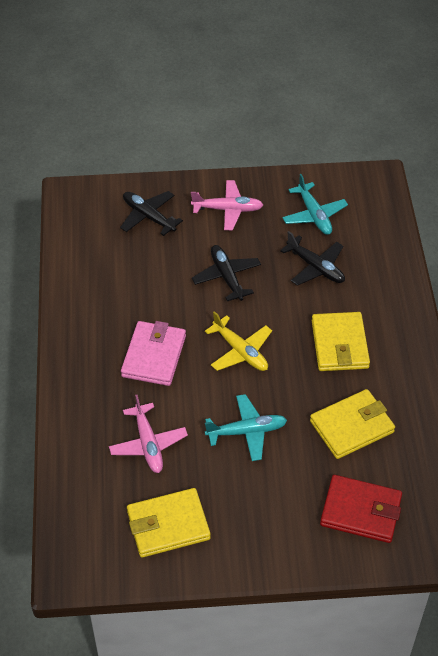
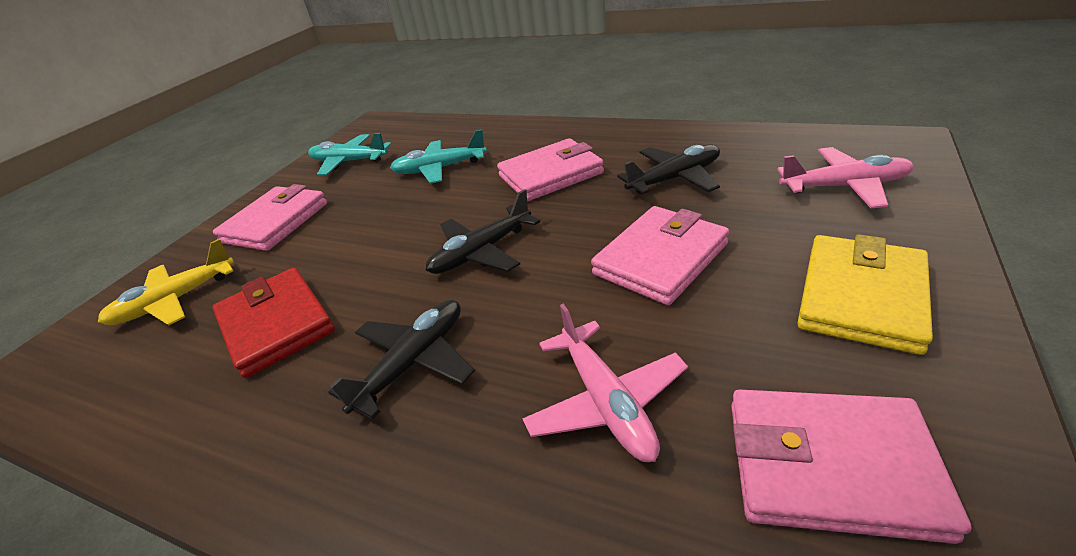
pink wallet: [121,321,186,386] = 1 -> [213,184,327,251] [497,138,604,201] [591,206,729,305] [731,389,972,544] = 4
yellow wallet: [127,488,211,558] [310,389,395,459] [312,312,370,371] = 3 -> [797,234,933,355] = 1

